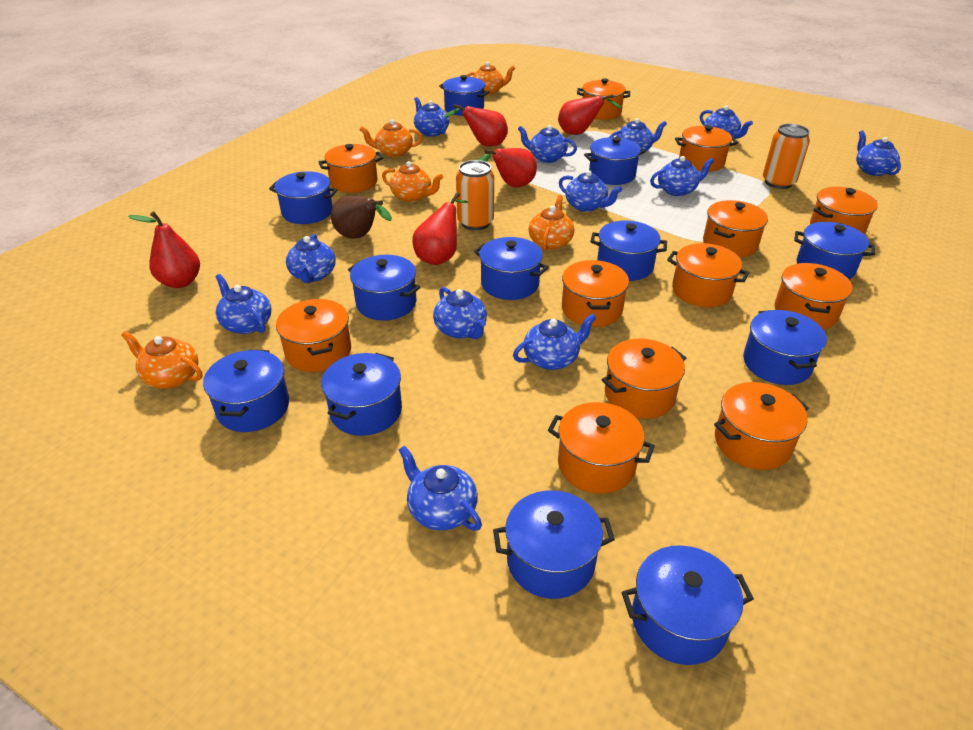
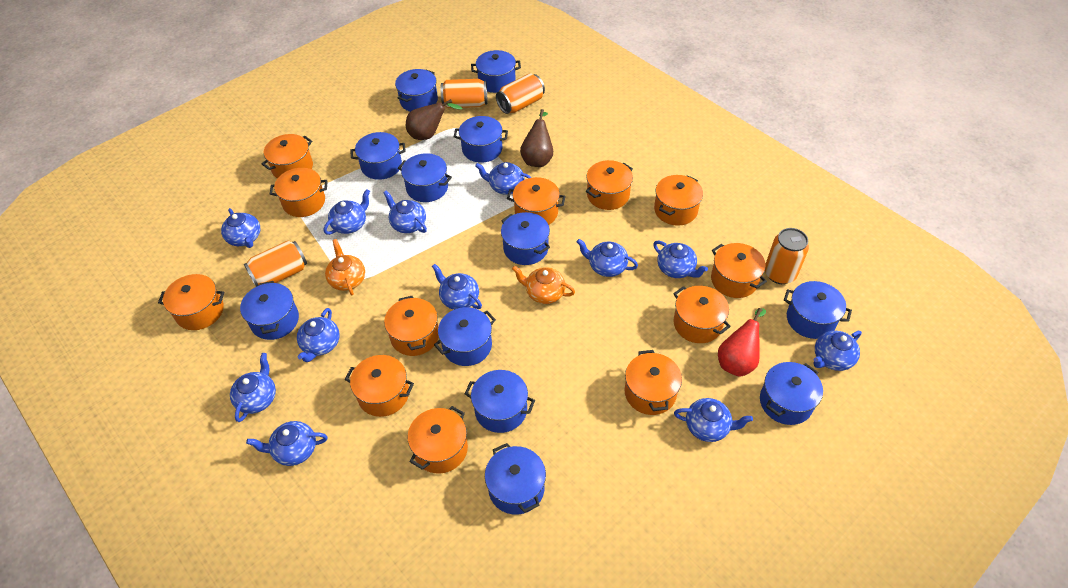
brown pear: [331,196,392,239] = 1 -> [406,99,463,140] [520,109,553,167] = 2
orange can: [456,160,494,230] [763,124,810,189] = 2 -> [244,240,307,287] [441,79,487,108] [496,73,545,114] [765,228,809,284] = 4
orange teapot: [121,331,202,389] [359,119,423,157] [382,161,443,202] [466,62,515,95] [529,195,574,250] = 5 -> [325,239,365,295] [512,266,575,304] = 2
red pear: [128,211,200,288] [412,192,468,265] [443,104,508,147] [478,148,537,187] [558,94,622,135] = 5 -> [718,308,766,377] = 1

